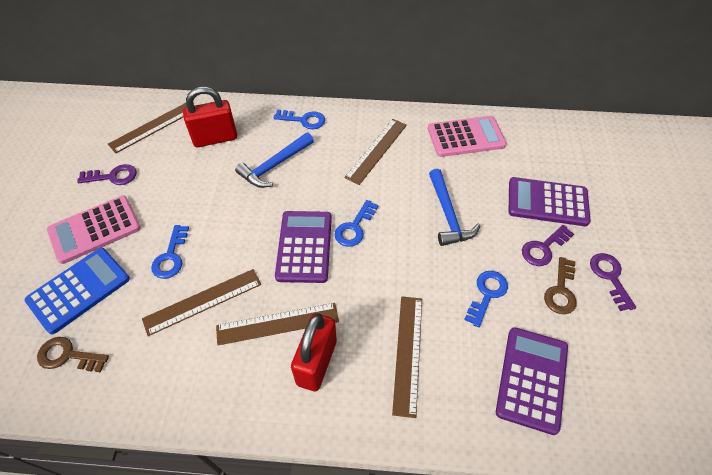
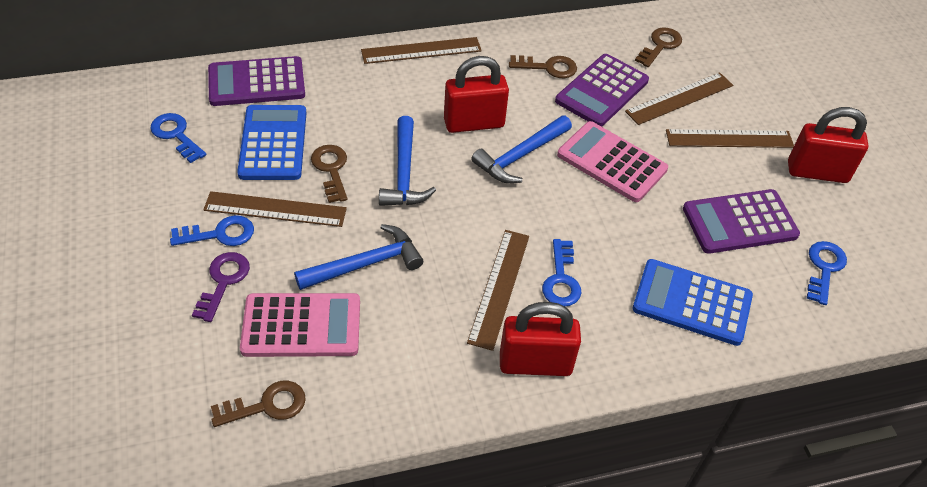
blue calculator: [24,248,130,334] = 1 -> [237,105,306,180] [633,259,753,346] = 2
blue hammer: [235,132,314,188] [429,169,480,246] = 2 -> [294,224,423,290] [379,116,436,206] [471,115,572,183] = 3
brown key: [37,337,109,372] [544,257,577,314] = 2 -> [211,381,306,427] [311,145,347,203] [509,55,577,78] [635,28,682,67] = 4
purple key: [77,164,137,185] [522,225,574,266] [590,253,636,311] = 3 -> [192,252,250,322] = 1
red padlock: [183,87,237,147] [291,313,337,391] = 2 -> [444,56,509,133] [500,302,581,376] [788,107,869,183] = 3

